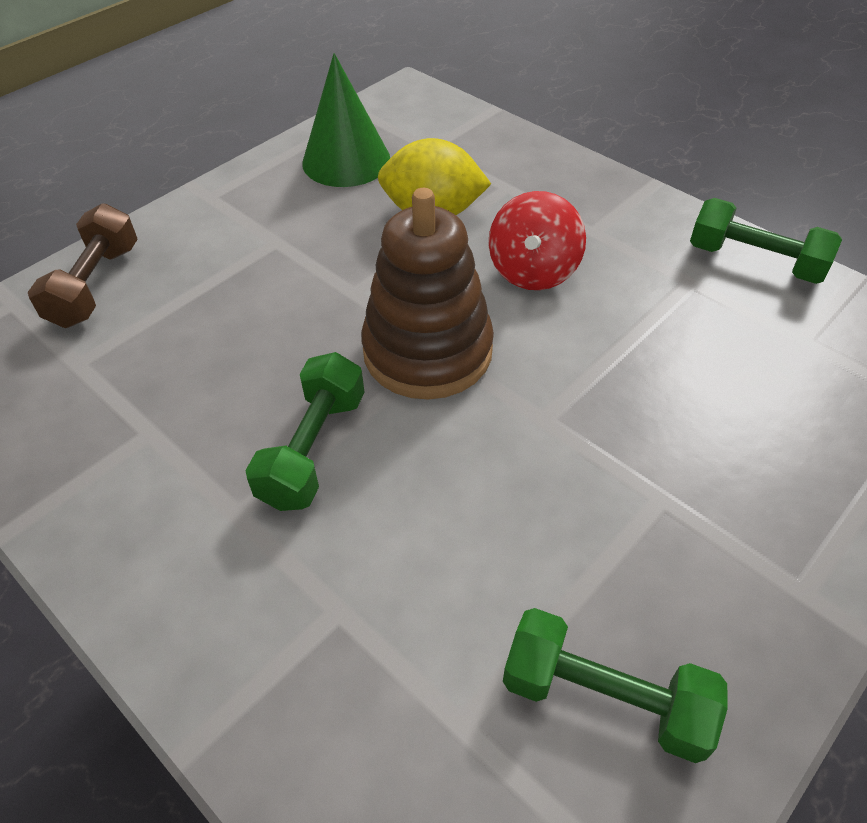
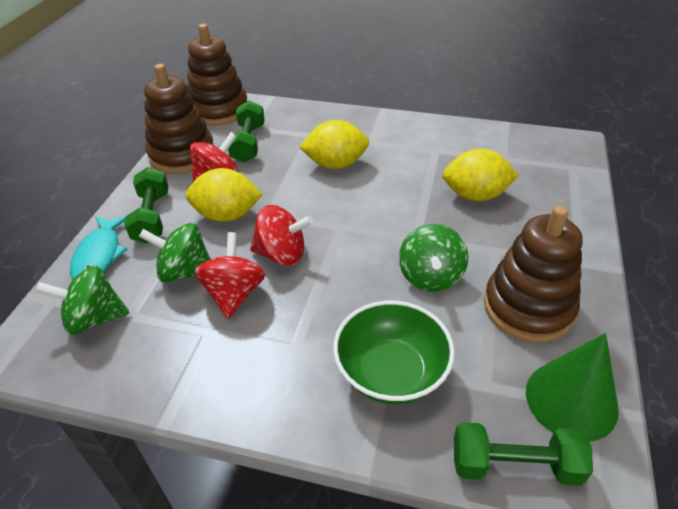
brown dumbbell: [28,204,138,328] = 1 -> none = 0
brown stacking toy: [361,188,494,400] = 1 -> [144,64,214,174] [187,24,247,126] [484,206,582,342] = 3
green bowl: none = 0 -> [333,301,455,404] = 1
green spinning top: none = 0 -> [36,265,129,335] [139,223,211,283] [399,224,468,292] = 3
red spinning top: [489,191,586,290] = 1 -> [190,132,238,182] [194,232,265,319] [250,205,313,266] = 3
turquoise fish: none = 0 -> [70,216,127,279] = 1
yellow lemon: [378,138,491,215] = 1 -> [185,168,263,222] [299,120,369,169] [443,149,519,201] = 3

